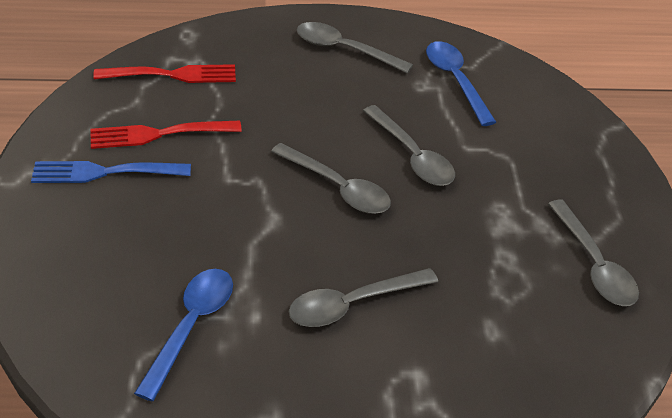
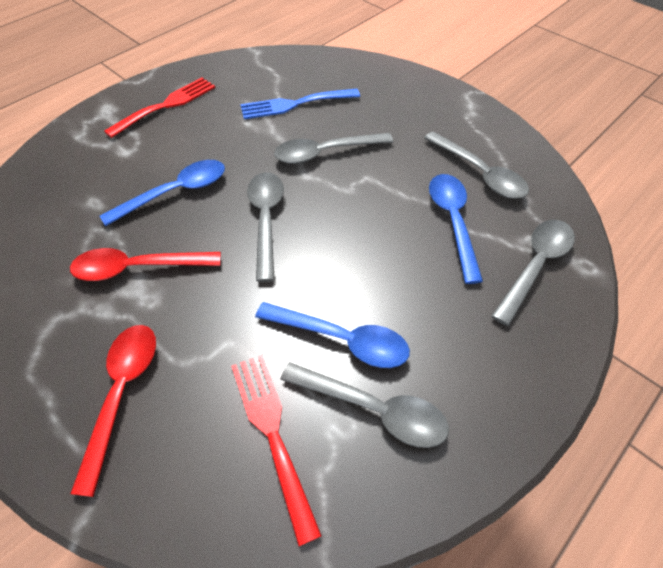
blue spoon: [134,269,233,401] [426,41,496,126] = 2 -> [100,160,225,226] [255,302,410,368] [429,174,483,284] = 3
red spoon: none = 0 -> [70,248,221,281] [70,325,156,497] = 2

